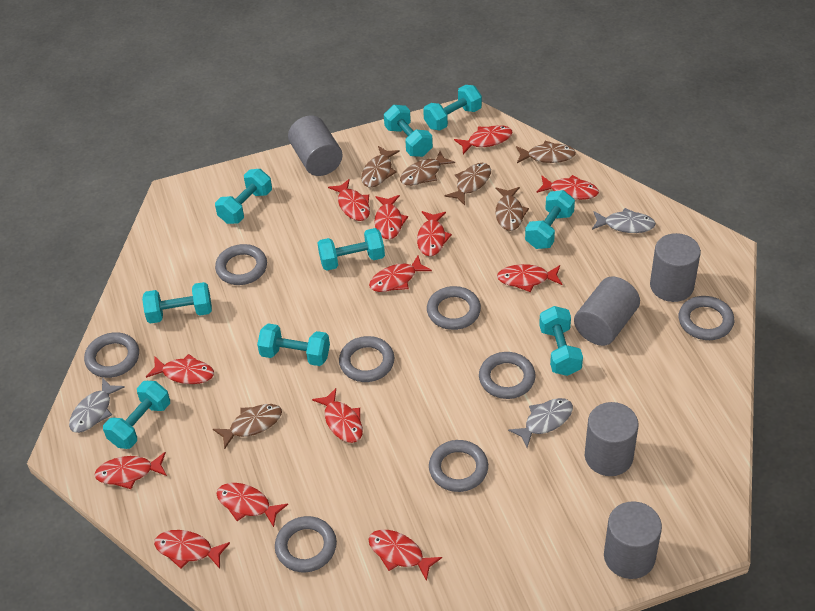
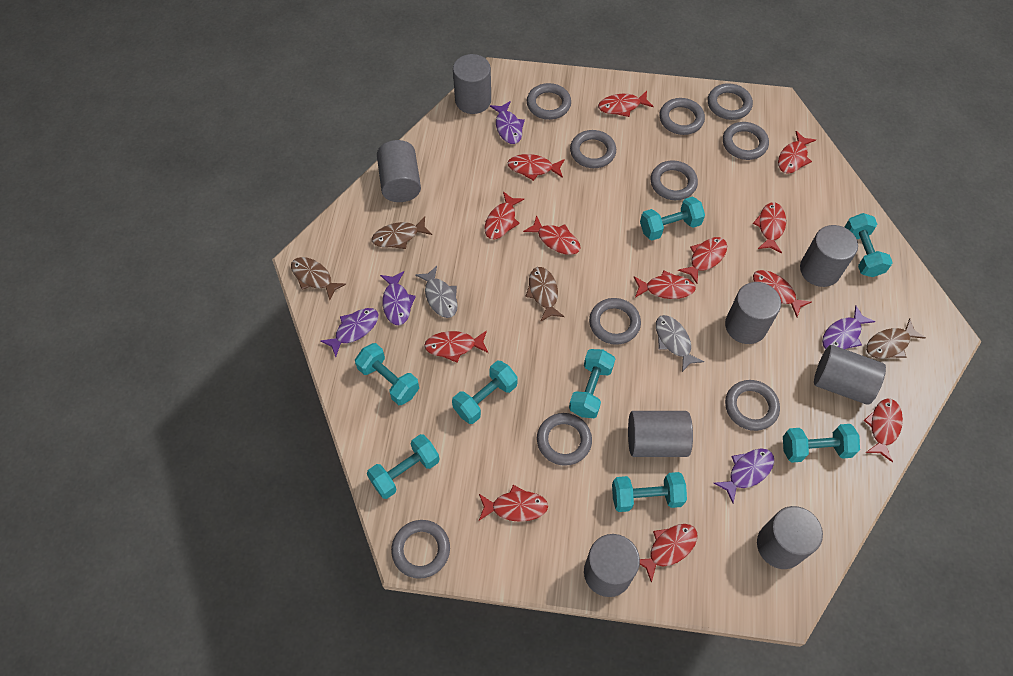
brown fish: [213,404,282,449] [361,146,400,188] [400,151,455,186] [445,163,491,205] [496,187,529,231] [516,141,576,163] = 6 -> [291,257,346,301] [372,216,432,249] [525,267,564,322] [866,319,926,359] = 4
grey cylinder: [288,115,343,176] [574,276,640,346] [585,402,638,476] [604,501,662,579] [650,233,701,302] = 5 -> [377,140,421,202] [453,54,491,114] [584,534,640,597] [628,411,693,457] [725,282,781,344] [757,506,823,569] [800,225,858,287] [814,345,886,405] = 8
grey fish: [69,377,125,433] [508,398,573,448] [592,208,656,233] = 3 -> [415,266,458,318] [656,315,704,372] = 2
grey ring: [84,332,139,378] [215,244,267,285] [275,516,337,572] [339,336,394,382] [427,286,481,330] [429,440,488,492] [479,352,535,399] [679,296,735,340] = 8 -> [391,520,450,579] [527,83,571,120] [537,413,592,466] [570,130,616,168] [589,298,641,345] [650,160,698,200] [660,98,705,135] [708,83,753,120] [723,122,769,160] [725,380,780,431] = 10
purple fish: none = 0 -> [320,308,378,357] [380,271,416,325] [490,101,525,144] [714,448,774,503] [822,306,876,349] = 5
turquoise dumbbell: [103,381,170,449] [142,282,212,324] [215,169,272,224] [257,323,330,366] [318,228,385,270] [384,105,433,157] [423,85,482,131] [525,190,575,249] [539,306,583,376] = 9 -> [355,343,419,405] [367,434,439,499] [452,361,518,424] [569,349,615,418] [612,472,687,512] [640,196,705,240] [783,424,860,463] [845,213,893,277] = 8

